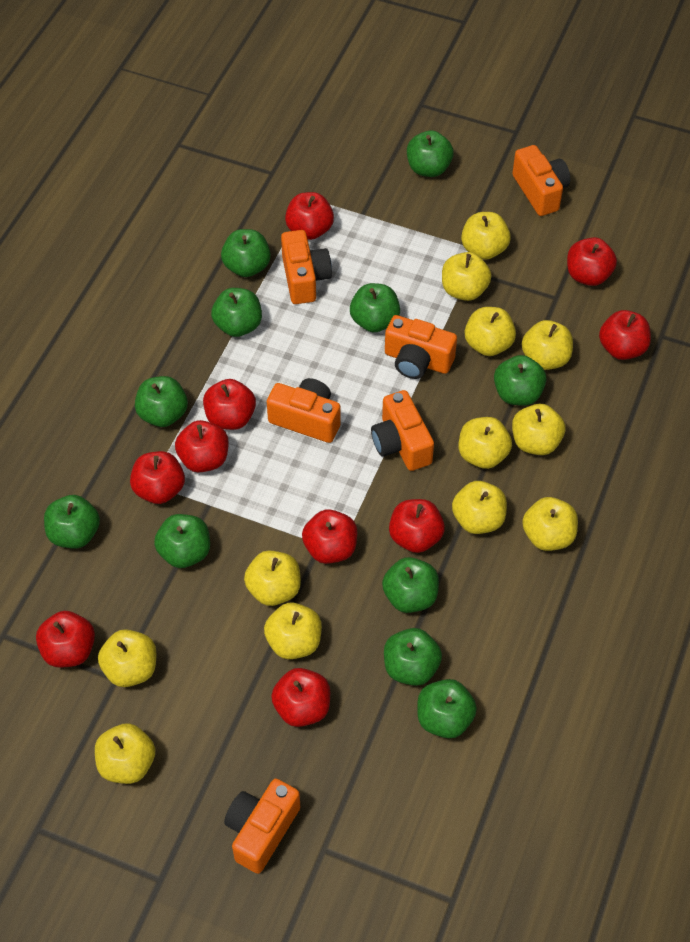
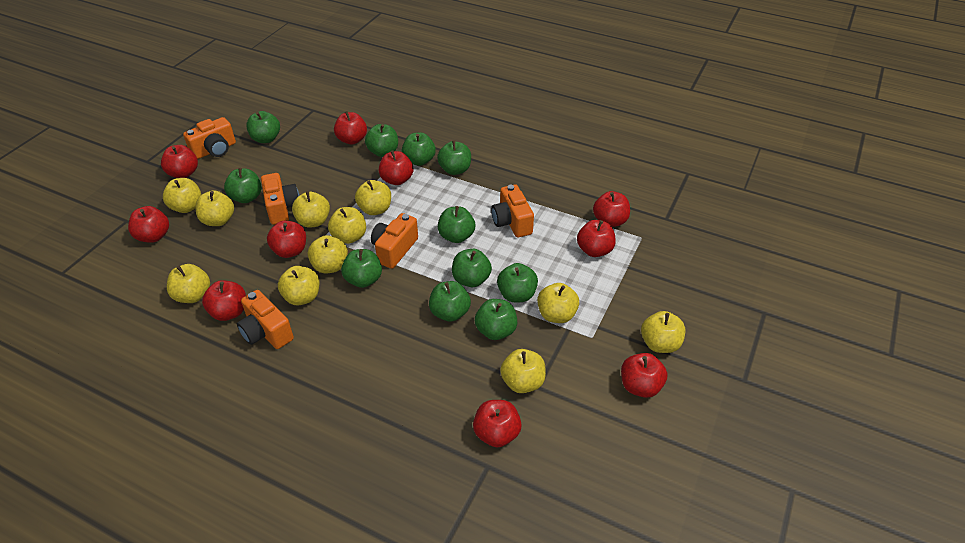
orange camera: [224,779,300,874] [267,378,341,443] [281,230,332,304] [371,390,434,471] [385,315,457,379] [513,145,570,216] = 6 -> [183,117,236,159] [237,290,294,349] [261,173,300,225] [371,213,418,269] [491,185,534,237] = 5
yellow apple: [95,723,155,784] [98,629,156,687] [244,550,301,606] [264,603,322,659] [442,252,491,301] [452,481,507,534] [459,417,512,469] [461,212,511,260] [465,307,516,356] [512,404,566,455] [522,320,573,370] [522,497,578,551] = 12 -> [163,178,201,213] [167,264,210,303] [196,190,234,226] [278,266,320,305] [292,191,330,227] [308,235,348,273] [328,207,366,244] [355,180,391,215] [500,349,546,393] [537,283,579,323] [641,311,685,353] = 11

